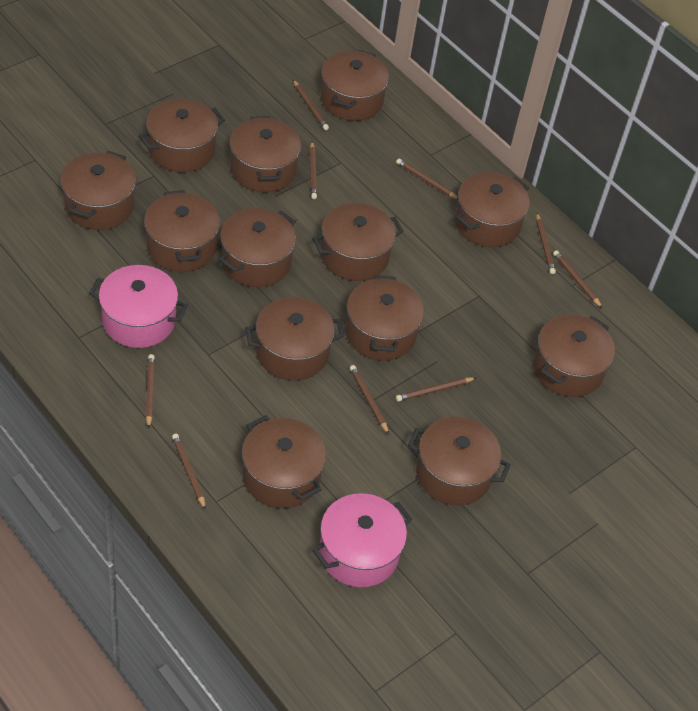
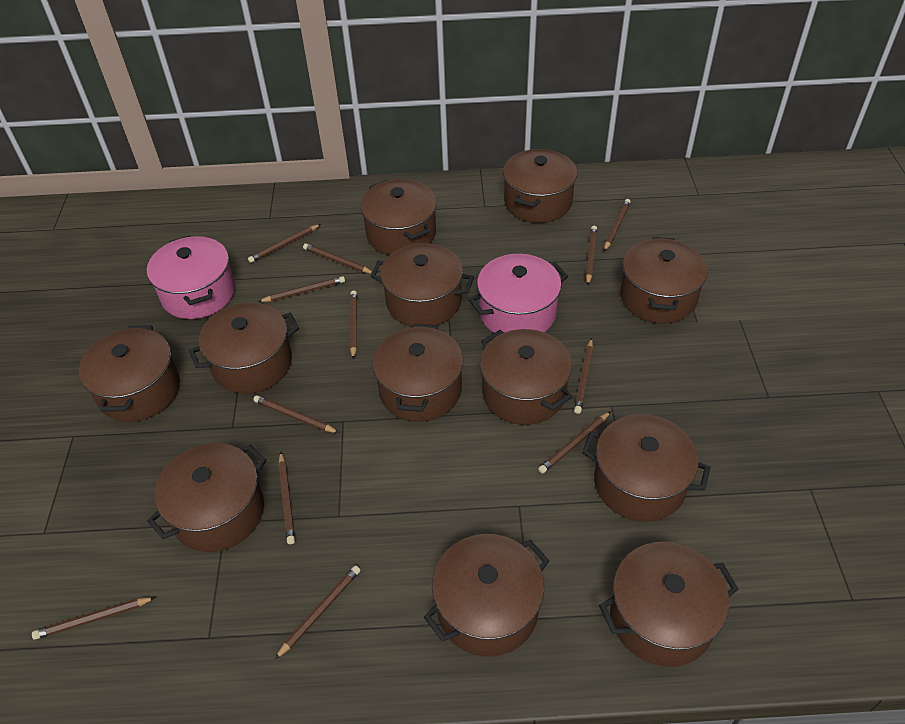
brown pencil: [146,354,155,429] [172,434,206,510] [293,80,329,130] [310,141,317,199] [350,365,389,434] [396,158,459,200] [396,377,476,402] [536,213,556,274] [553,250,603,309] = 9 -> [32,597,156,640] [248,224,321,263] [253,395,339,433] [258,276,345,302] [274,565,360,660] [278,452,295,544] [303,244,373,274] [350,291,357,360] [538,411,611,474] [574,338,593,414] [586,226,597,285] [604,199,631,252] = 12
brown pot: [60,151,136,230] [139,98,225,172] [144,190,220,272] [219,208,296,287] [230,116,301,192] [242,415,326,508] [245,297,344,381] [312,203,404,281] [321,50,389,121] [345,275,424,361] [408,417,511,506] [455,172,530,247] [533,315,615,397] = 13 -> [79,325,180,422] [147,443,266,552] [189,303,299,394] [360,179,437,255] [371,243,474,327] [372,324,463,422] [424,534,550,657] [480,329,572,425] [503,149,577,223] [582,414,711,522] [599,542,739,667] [620,237,708,323] = 12

